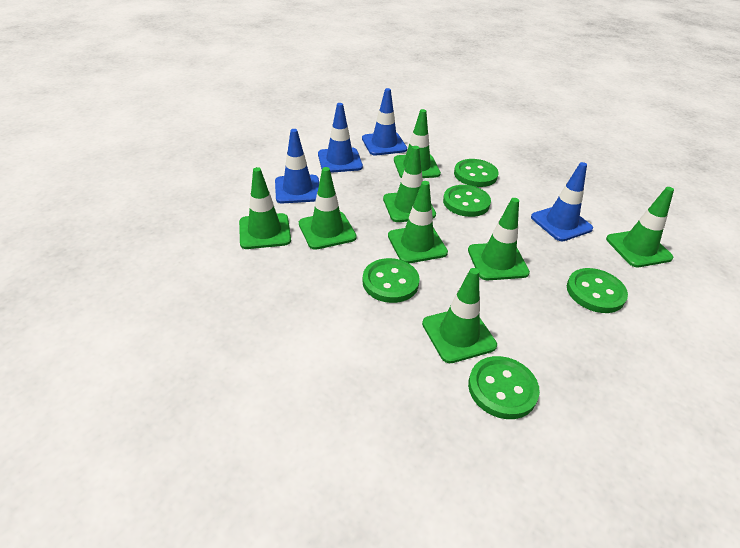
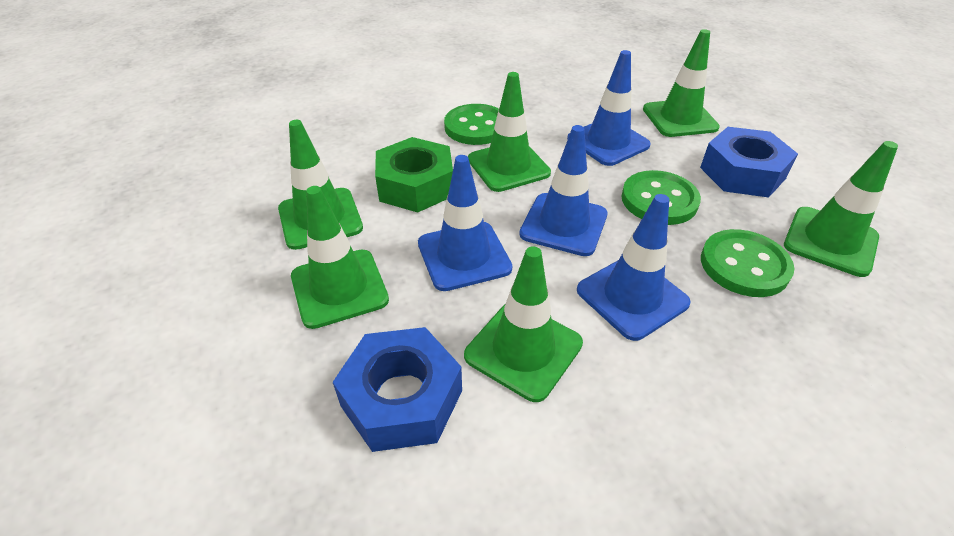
blue nut: none = 0 -> [333,327,462,452] [700,127,798,198] = 2
green button: [362,258,420,303] [443,185,491,217] [454,159,498,187] [468,356,540,419] [567,268,628,313] = 5 -> [444,104,499,145] [621,170,701,225] [701,229,794,297] = 3
green nut: none = 0 -> [375,137,453,213] = 1
green traffic cone: [239,167,291,249] [299,167,357,250] [383,146,436,222] [388,181,448,263] [394,109,441,178] [422,268,497,363] [468,198,530,280] [606,187,674,267] = 8 -> [278,120,363,250] [291,186,389,329] [464,246,583,402] [468,72,551,192] [643,29,720,137] [784,141,898,277] = 6

